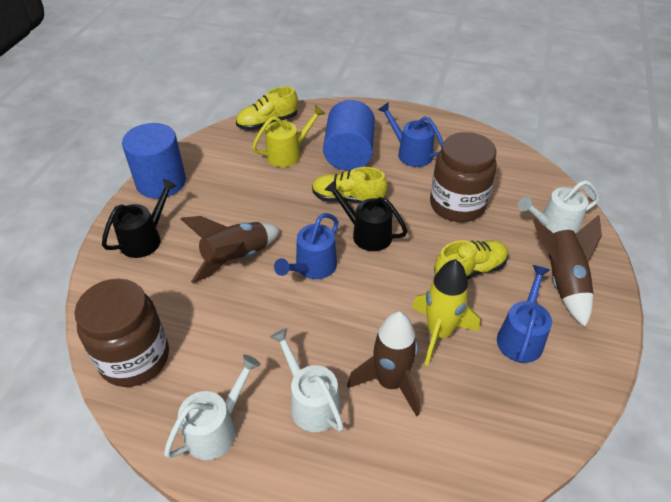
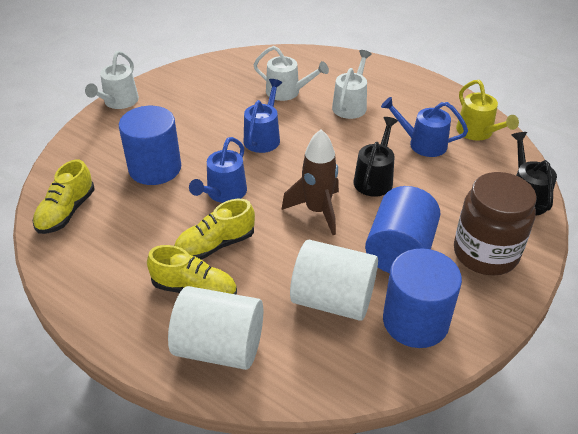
blue cylinder: [122,123,186,199] [323,100,375,171] = 2 -> [119,106,181,185] [365,186,440,273] [383,249,462,348] = 3
brown jar: [75,278,169,387] [430,132,497,222] = 2 -> [454,172,537,276] = 1
brown rocket: [181,216,281,283] [347,311,420,417] [533,215,602,327] = 3 -> [281,129,339,235] = 1
white cylinder: none = 0 -> [168,286,263,370] [290,240,378,321] = 2
yellow rocket: [412,259,480,366] = 1 -> none = 0

